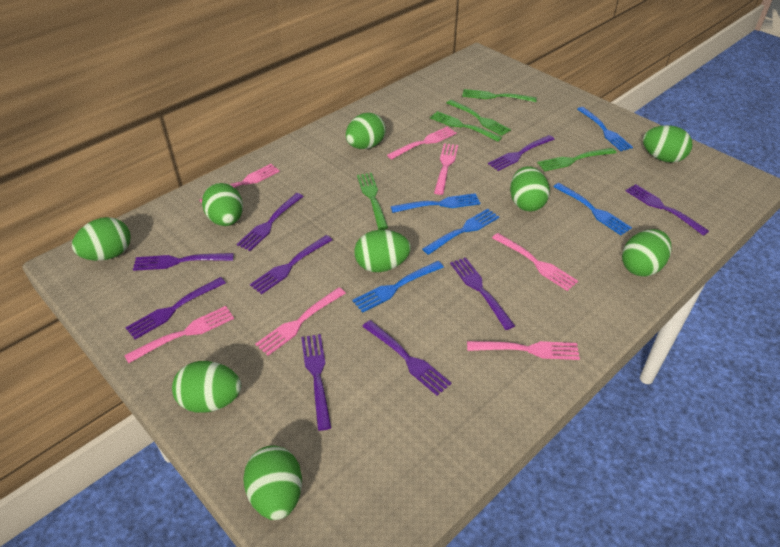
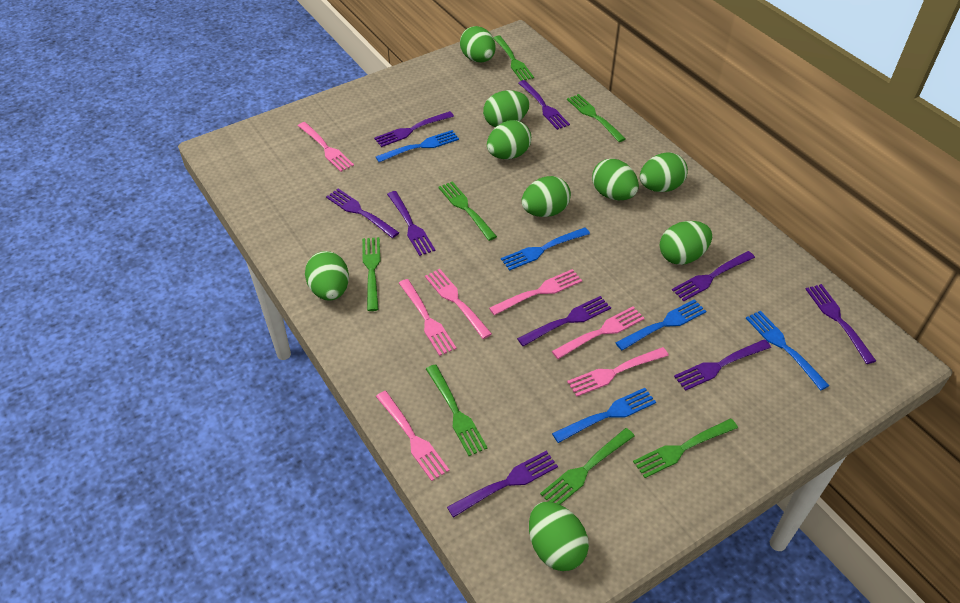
green fork: [357,173,388,230] [430,111,502,142] [447,100,511,136] [462,89,537,102] [537,148,616,171] = 5 -> [362,237,381,311] [426,364,488,456] [438,181,497,241] [493,36,534,81] [540,428,635,505] [567,94,626,142] [633,419,738,478] = 7

